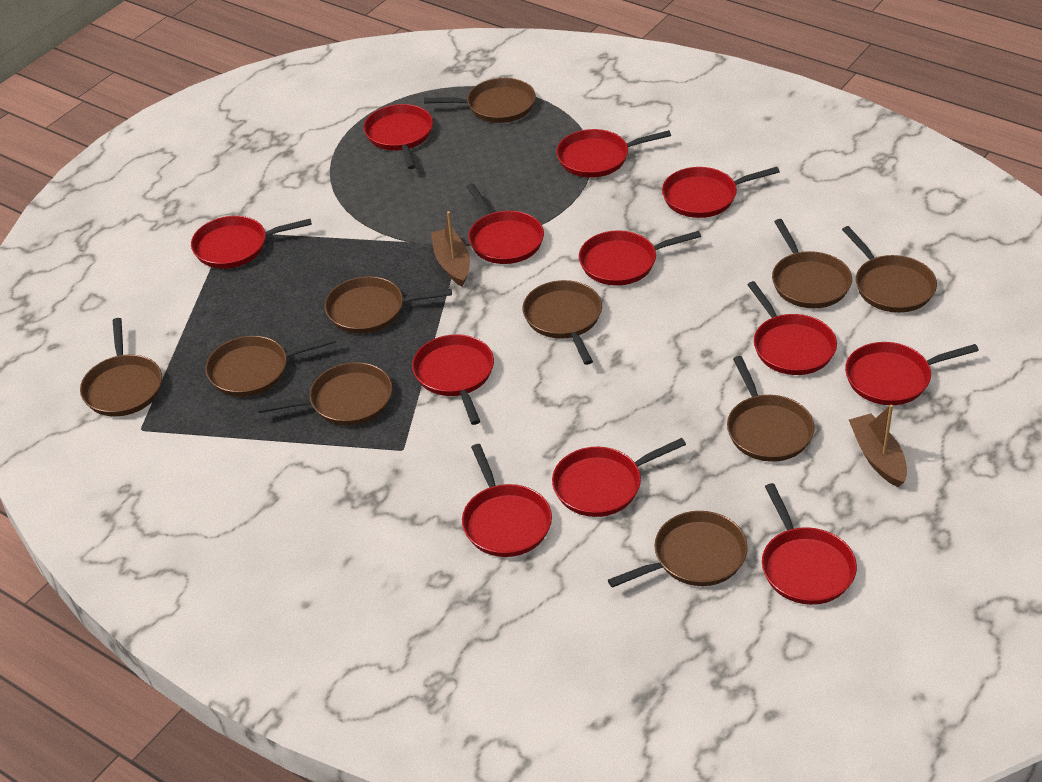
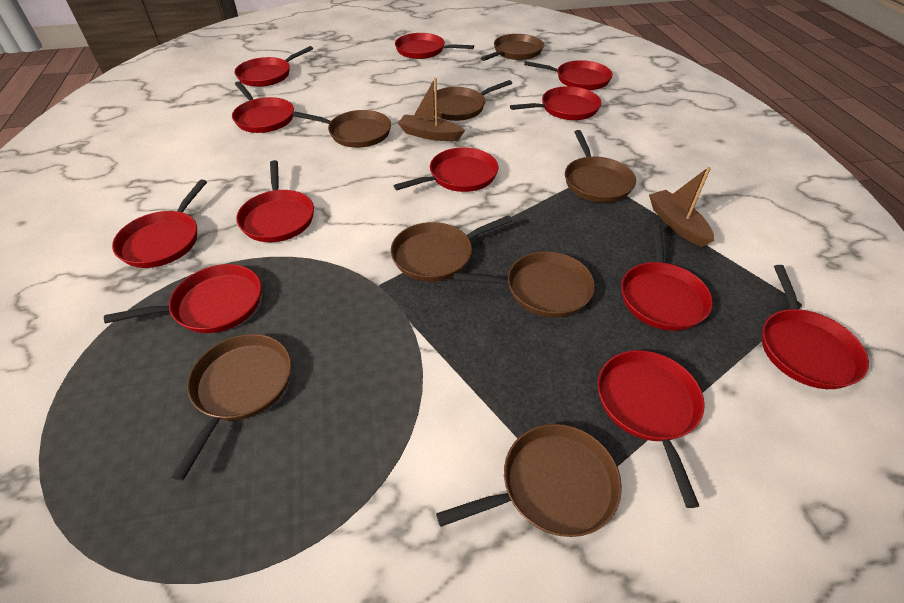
brown pan: [80,318,162,416] [205,336,336,397] [257,362,392,426] [325,276,452,334] [424,78,536,123] [523,280,602,365] [608,511,748,588] [727,356,815,462] [772,219,852,308] [842,226,937,313] = 10 -> [172,334,292,481] [293,110,391,148] [391,215,512,282] [434,80,512,121] [436,424,622,537] [454,251,595,318] [481,34,544,61] [565,130,636,203] = 8

